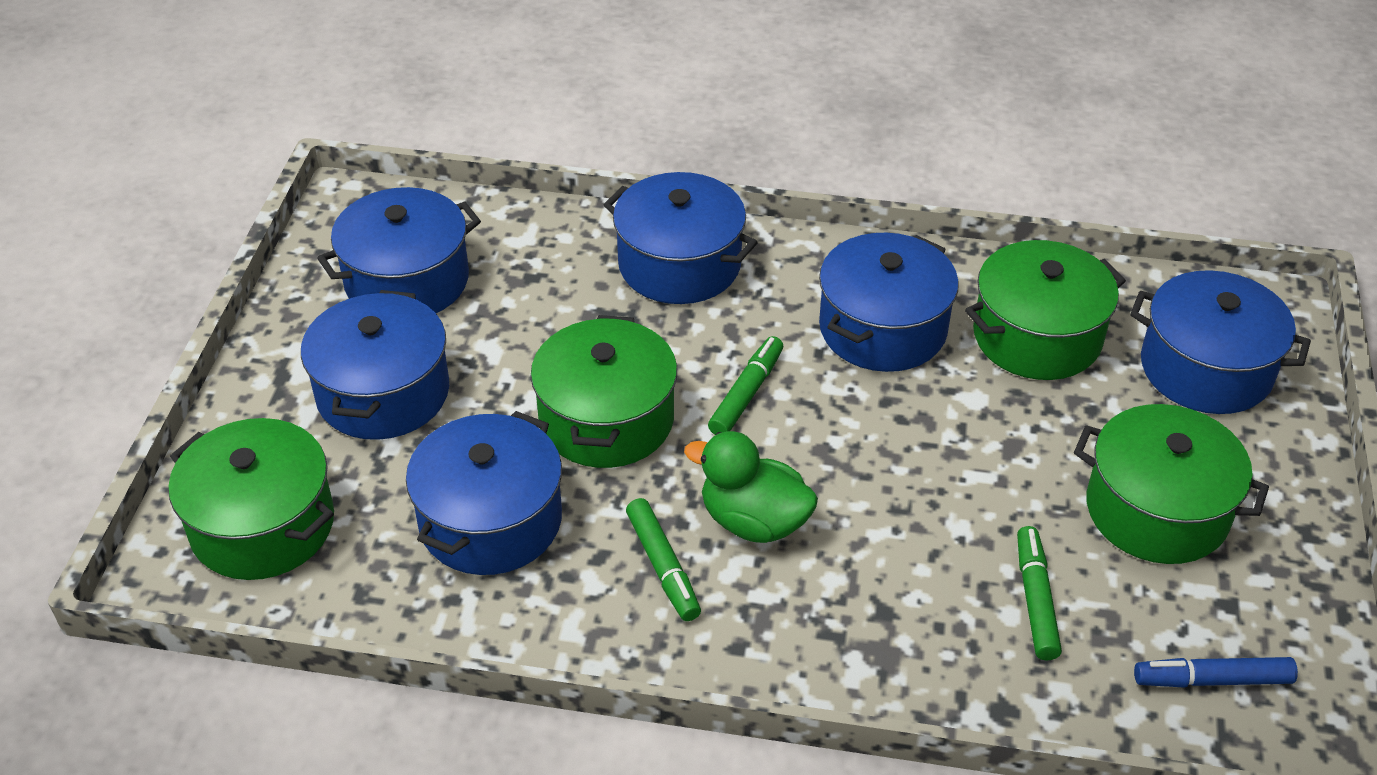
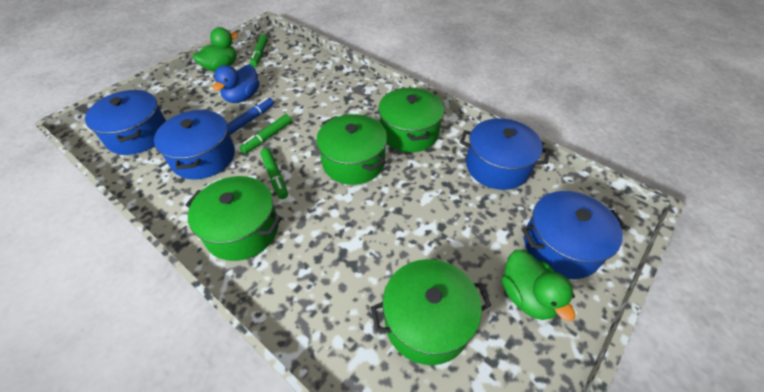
blue duck: none = 0 -> [212,64,260,103] = 1
blue pot: [301,290,449,440] [318,187,481,313] [406,411,562,575] [604,172,758,304] [819,233,959,372] [1130,270,1311,414] = 6 -> [85,90,166,155] [154,109,235,180] [460,118,550,190] [522,191,626,279] = 4
green duck: [684,431,818,543] = 1 -> [193,27,238,72] [502,250,575,321] = 2

